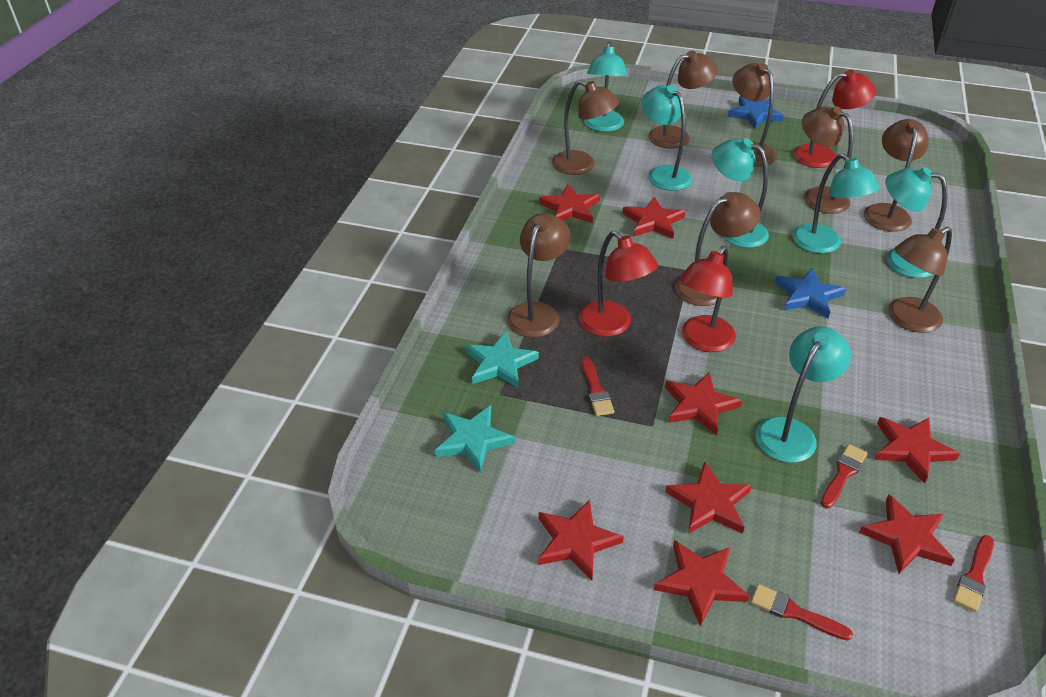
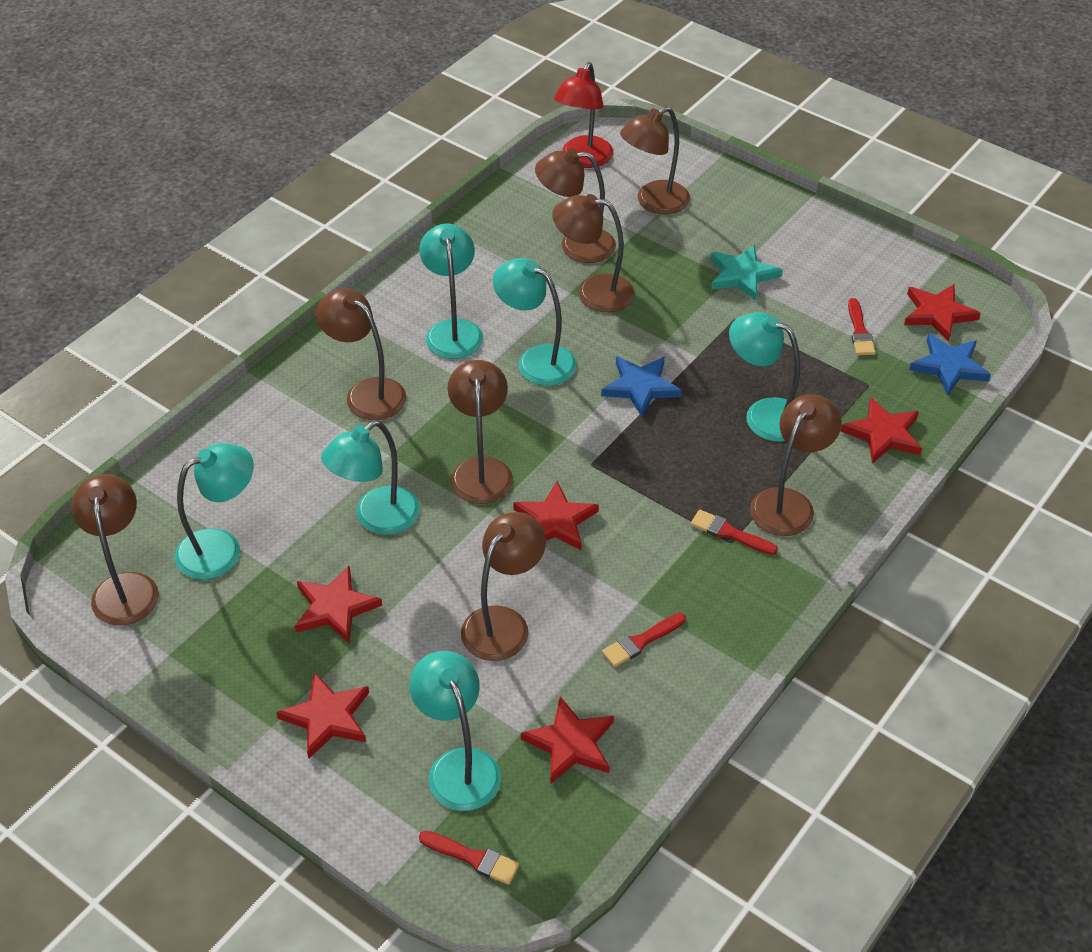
red lamp: [578,231,658,337] [680,246,736,352] [793,70,876,168] = 3 -> [554,62,613,168] = 1
red star: [538,500,624,581] [539,184,600,223] [622,197,686,239] [654,540,750,626] [665,372,742,436] [665,461,752,534] [859,495,955,574] [874,417,960,484] = 8 -> [276,672,369,759] [295,565,382,643] [513,481,599,550] [521,696,614,783] [841,397,922,464] [904,284,981,342] = 6
turquoise star: [434,405,515,473] [466,331,539,389] = 2 -> [711,244,783,301] = 1

